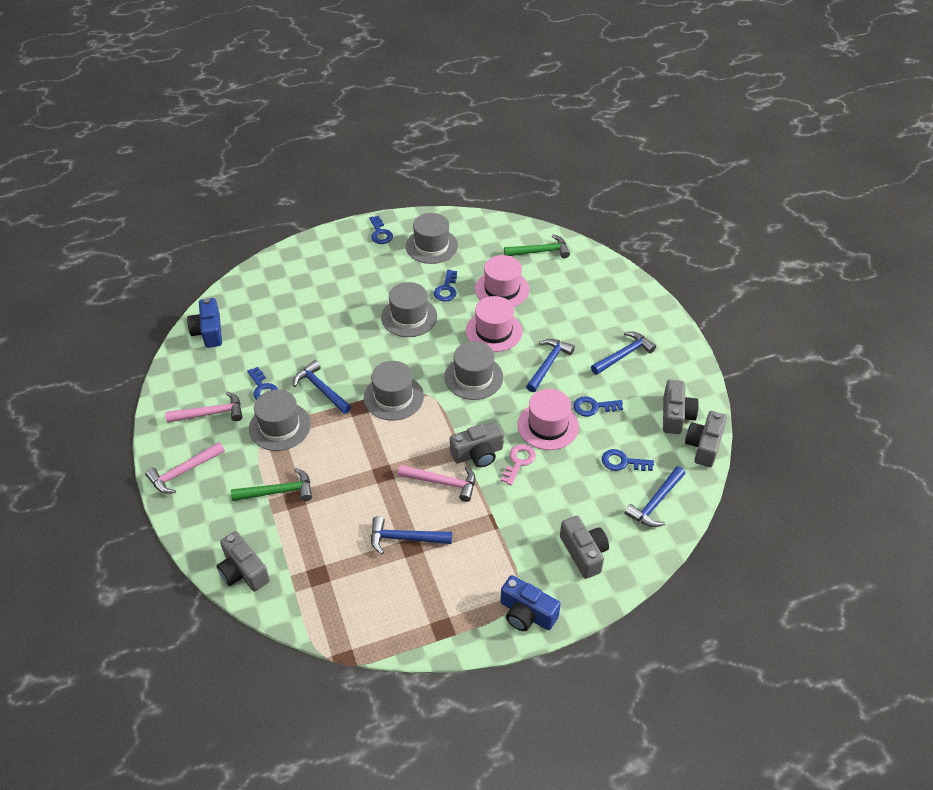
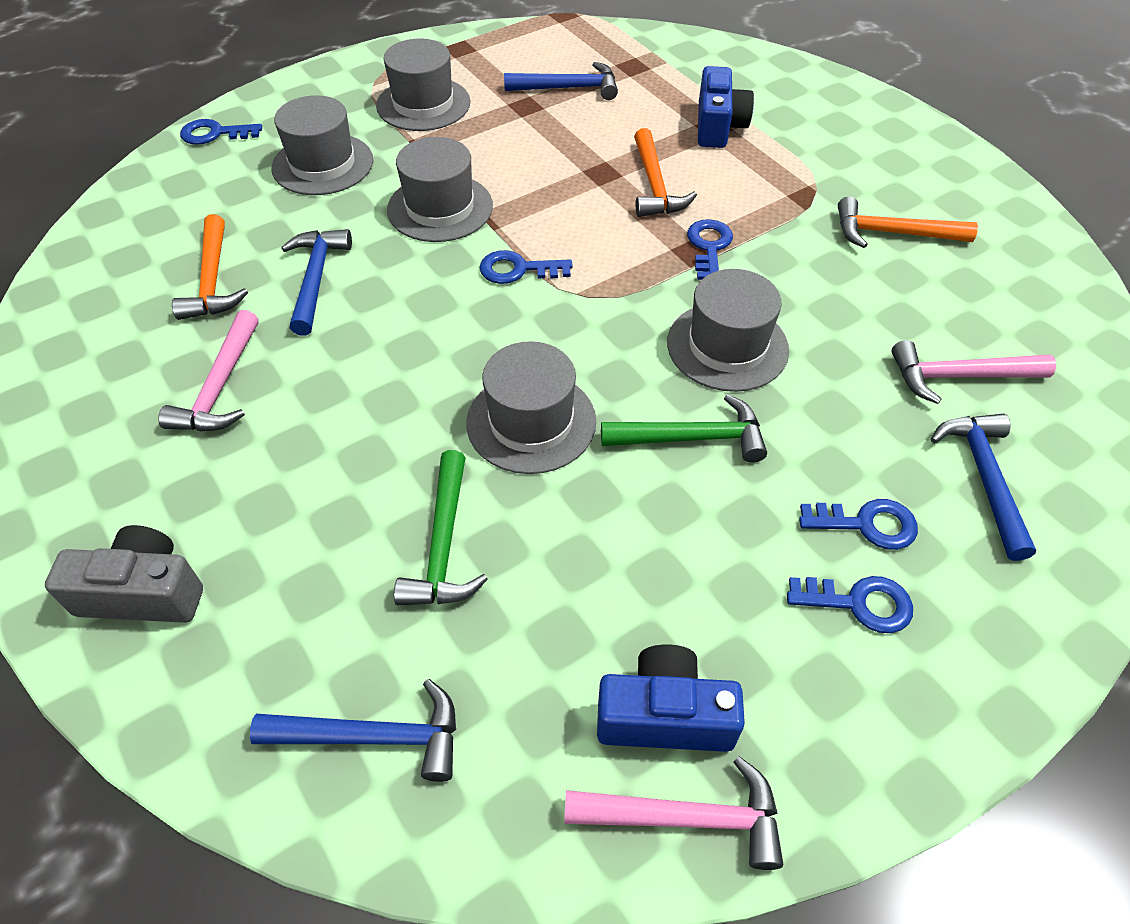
blue hammer: [293,360,351,414] [371,516,452,554] [526,339,575,392] [591,332,656,375] [624,466,685,527] = 5 -> [250,679,456,782] [281,229,352,335] [504,62,618,100] [931,414,1036,561] = 4
grey camera: [217,531,270,592] [450,422,504,467] [560,516,609,579] [663,380,699,434] [685,411,727,467] = 5 -> [45,525,203,623] = 1
orange hammer: none = 0 -> [172,214,248,320] [634,128,697,217] [838,197,978,248] = 3
pink hat: [466,296,522,352] [475,255,530,307] [517,389,579,450] = 3 -> none = 0
pink key: [501,444,536,485] = 1 -> none = 0

